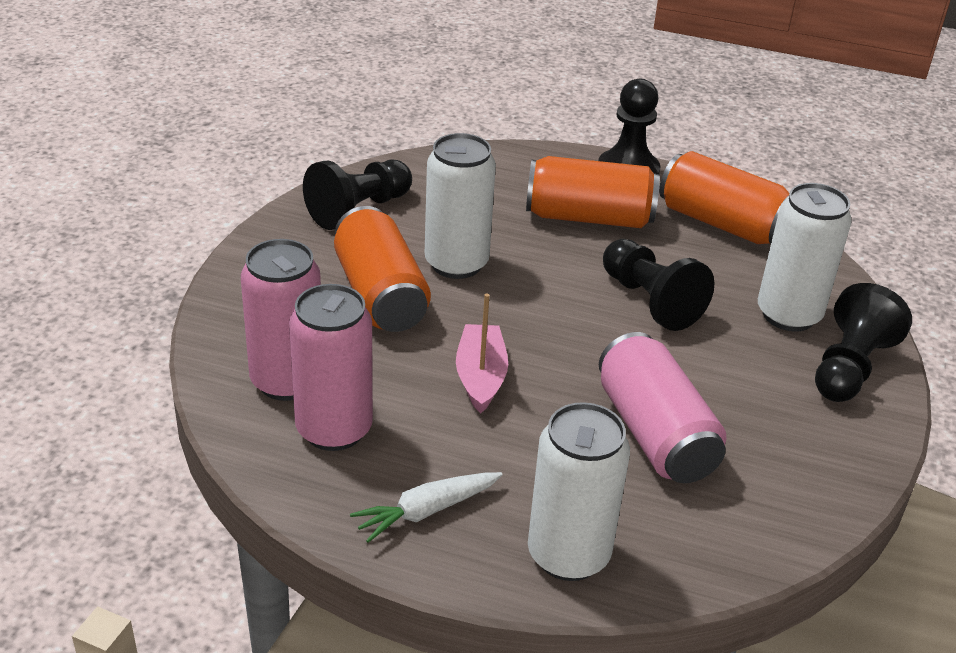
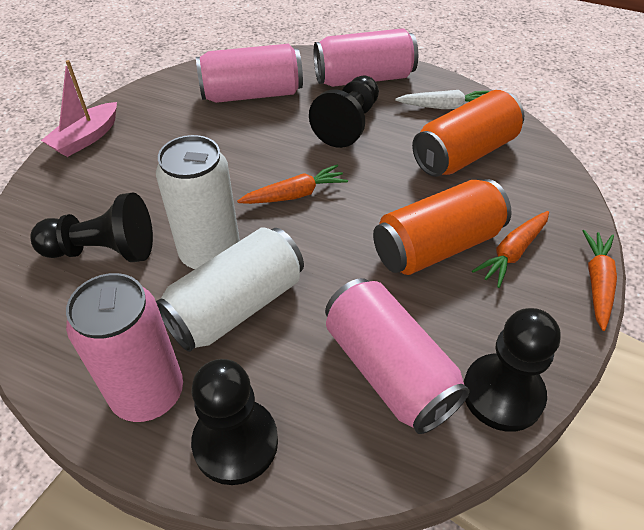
orange can: [334,206,431,332] [526,156,660,228] [659,151,789,244] = 3 -> [373,179,512,275] [412,90,524,177] = 2
orange carrot: none = 0 -> [237,165,348,204] [472,211,549,288] [583,230,617,331] = 3
pink can: [241,239,321,401] [289,284,373,451] [599,332,726,483] = 3 -> [66,273,183,422] [196,44,303,103] [314,28,418,87] [325,278,469,434] = 4
white can: [425,133,496,279] [528,402,630,581] [758,183,852,331] = 3 -> [156,135,240,269] [156,227,304,352] = 2

